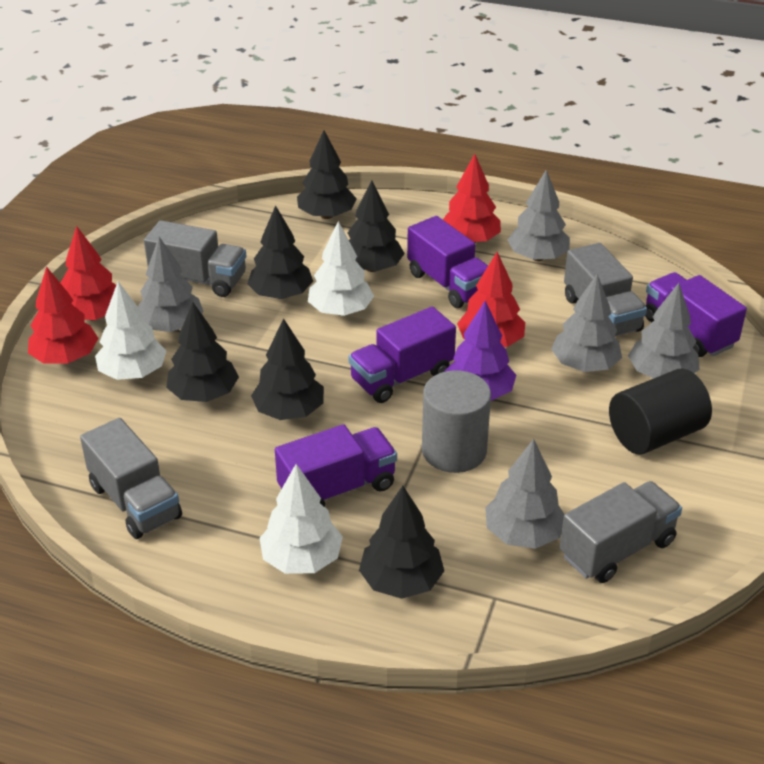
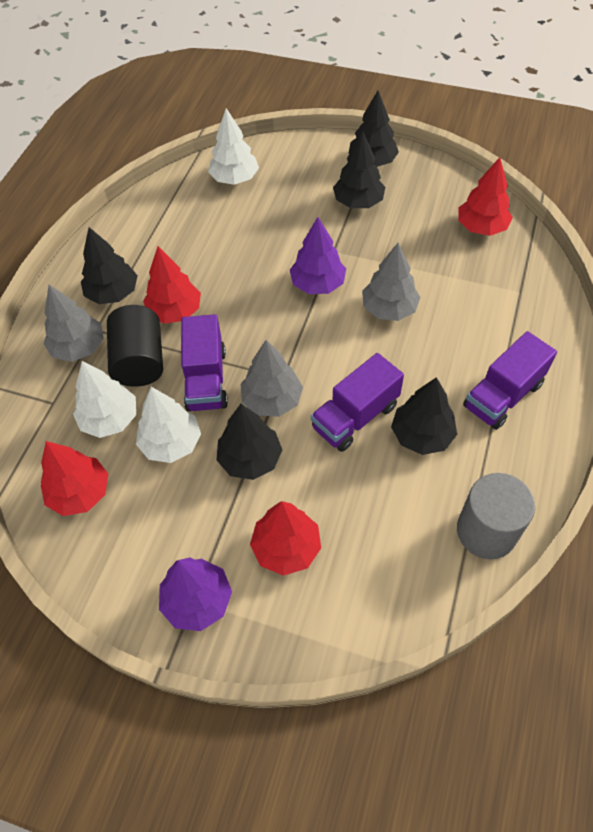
black tree: [166,302,239,402] [247,205,313,299] [251,318,324,420] [297,130,357,219] [348,180,405,272] [359,486,444,599] = 6 -> [81,227,138,304] [217,404,282,480] [333,132,385,208] [348,91,399,167] [391,377,457,455] = 5
grey tree: [138,237,204,332] [485,439,565,549] [507,170,570,261] [551,274,622,372] [628,283,700,378] = 5 -> [44,284,104,362] [241,340,303,417] [362,243,420,321] = 3
grey truck: [80,418,182,539] [144,220,246,297] [560,481,682,583] [564,243,647,336] = 4 -> none = 0
purple tree: [444,301,516,400] = 1 -> [159,557,232,631] [290,217,346,294] = 2
purple truck: [275,424,397,507] [348,307,456,403] [407,216,488,308] [646,272,747,357] = 4 -> [181,314,228,412] [311,353,404,452] [463,331,557,430] = 3

